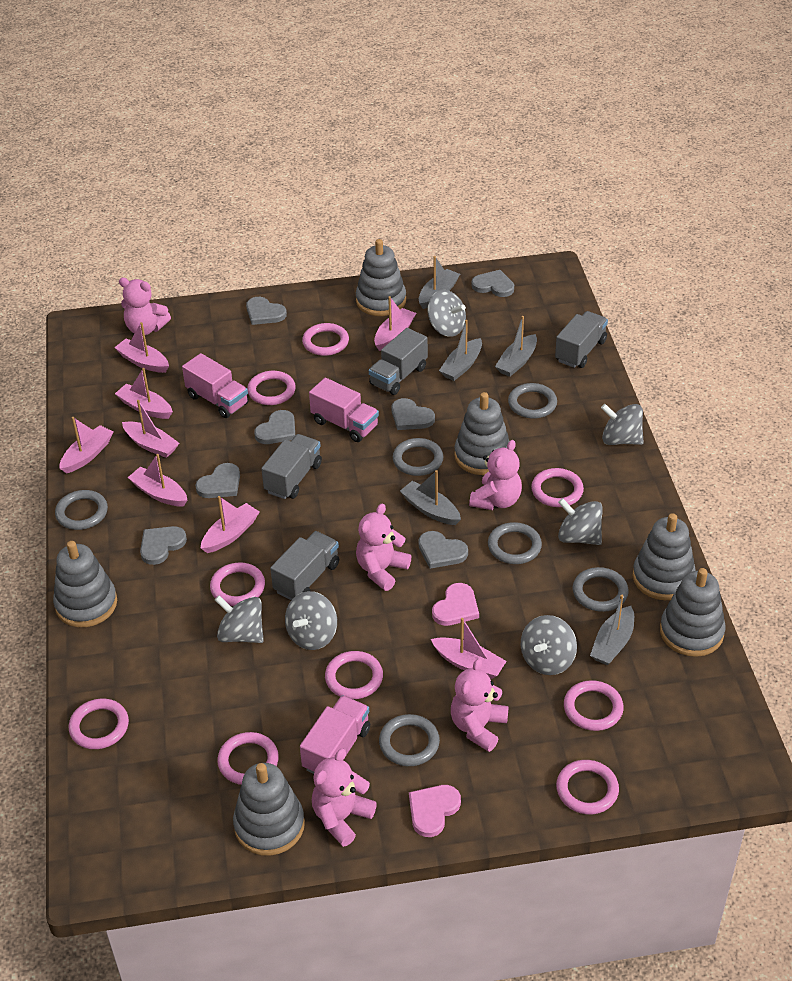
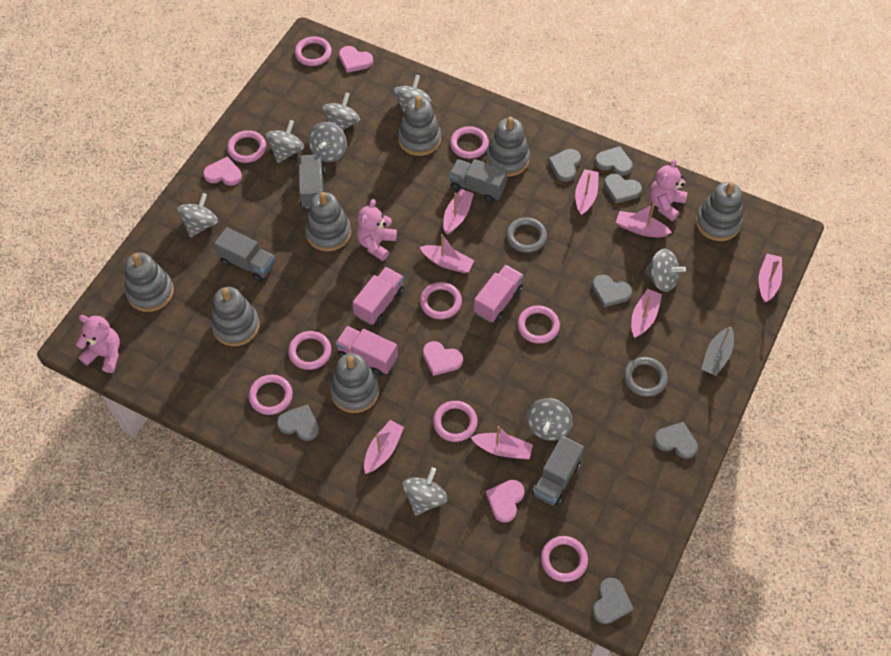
grey boat: [400,470,461,525] [419,256,460,309] [439,320,482,381] [495,316,537,377] [590,595,634,665] = 5 -> [702,327,734,376] = 1
grey ring: [55,490,108,530] [379,714,440,766] [393,438,443,476] [488,522,542,564] [508,383,557,418] [573,567,629,612] = 6 -> [506,217,547,253] [624,357,668,397] = 2
grey spinning top: [215,595,264,643] [285,591,337,650] [428,290,466,337] [521,615,577,675] [558,498,603,545] [601,404,644,445] = 6 -> [177,193,218,237] [266,120,305,163] [308,122,347,162] [322,92,360,130] [393,75,431,113] [402,468,447,516] [527,398,573,441] [645,249,686,292] = 8
grey stacking toy: [53,541,117,627] [233,763,305,856] [356,239,406,316] [454,392,509,475] [632,513,696,600] [660,568,726,657] = 6 -> [125,252,174,312] [211,287,260,346] [305,192,351,251] [330,353,379,413] [398,96,441,156] [486,117,530,177] [696,182,743,241] = 7
pink heart: [409,785,461,837] [432,583,479,626] = 2 -> [203,157,242,186] [339,46,373,73] [423,341,463,376] [486,480,525,523] = 4
pink teddy bear: [119,278,171,335] [312,748,377,847] [356,503,412,591] [451,658,509,752] [469,440,522,510] = 5 -> [76,315,120,373] [356,199,397,261] [649,159,688,221] = 3

